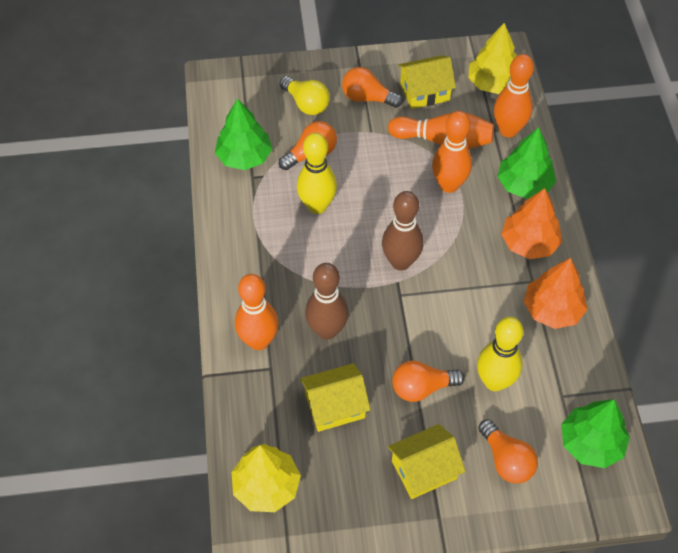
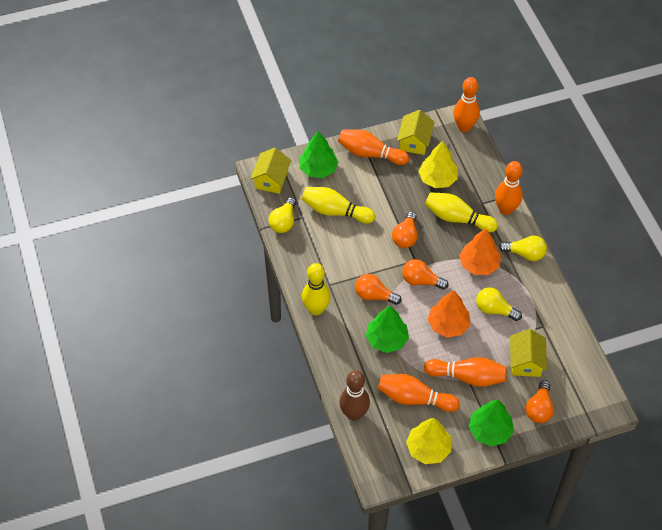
brown bowling pin: [305,263,349,340] [382,191,424,271] = 2 -> [339,370,370,421] = 1
orange bowling pin: [235,274,279,350] [388,112,494,149] [432,111,472,193] [494,54,534,137] = 4 -> [338,129,409,165] [378,374,460,412] [424,357,507,387] [453,77,480,132] [495,161,523,215] = 5
yellow bowling pin: [297,133,337,214] [477,317,523,391] = 2 -> [302,187,375,223] [302,263,331,315] [425,192,498,232] = 3
yellow light bulb: [280,76,330,115] = 1 -> [269,197,296,233] [476,287,522,321] [499,235,547,261] = 3

